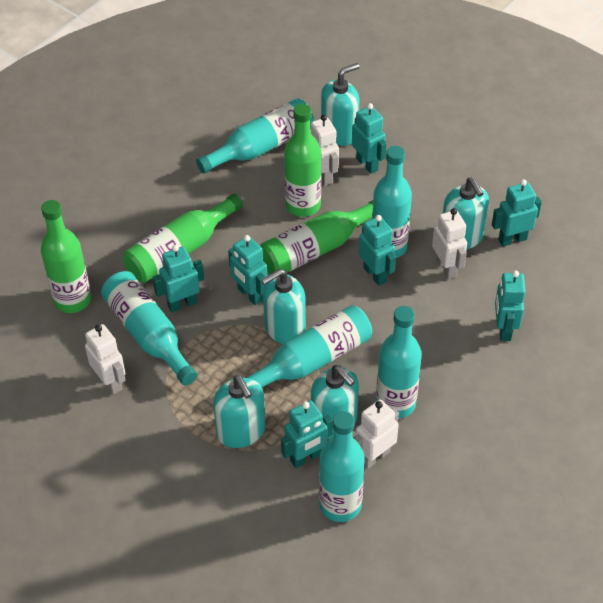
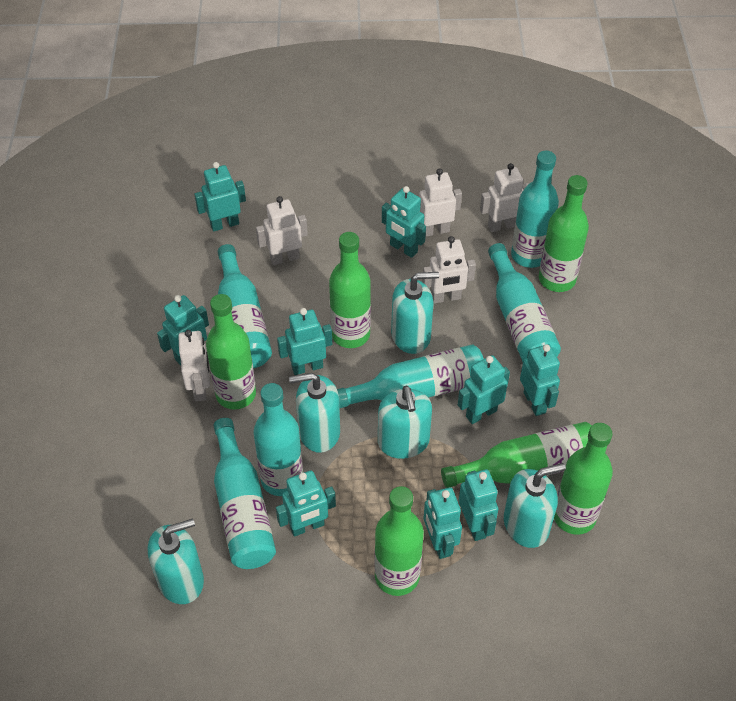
green bottle: [41,200,91,313] [123,194,243,283] [260,200,373,274] [284,104,321,217] = 4 -> [206,294,256,410] [329,232,371,348] [374,486,424,596] [441,422,592,488] [539,175,589,292] [554,423,613,535] = 6
turquoise robot: [153,245,204,313] [228,235,267,305] [281,400,333,468] [352,103,387,174] [359,215,396,286] [492,179,542,247] [495,271,526,341] = 7 -> [157,295,209,365] [194,162,246,232] [276,470,336,537] [277,308,332,375] [382,186,426,258] [424,487,462,559] [458,355,510,424] [459,469,498,541] [520,344,560,416] = 9
white robot: [85,324,125,395] [311,115,339,186] [353,399,399,469] [432,208,467,280] = 4 -> [178,330,210,401] [256,196,308,265] [418,168,462,237] [422,236,476,304] [480,163,529,232] = 5

